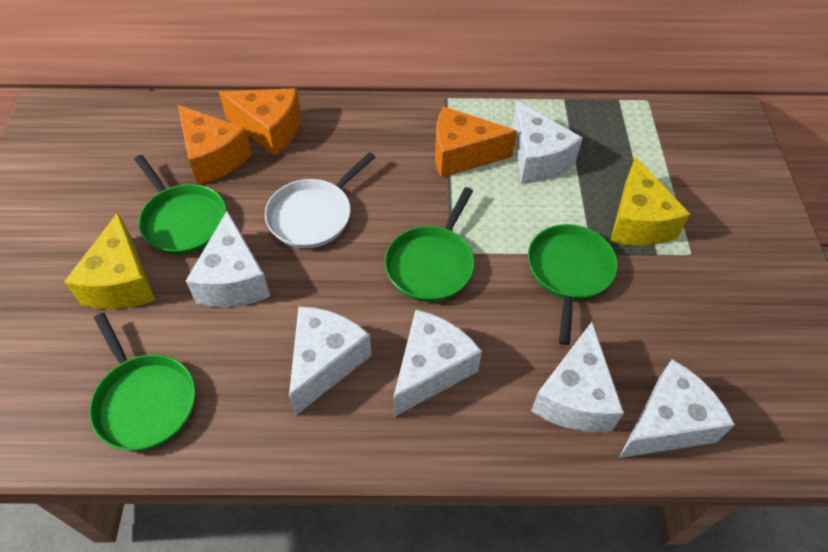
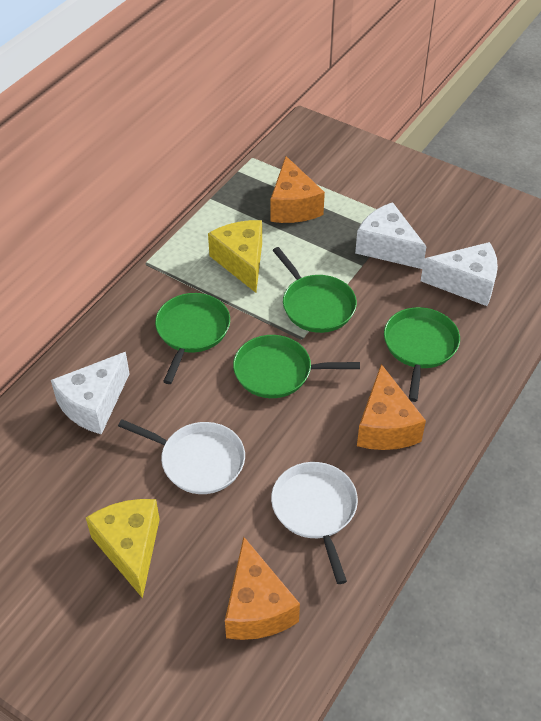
white cheese: [186,211,270,307] [289,306,372,416] [393,310,482,417] [512,101,583,183] [531,322,624,432] [619,359,735,458] = 6 -> [51,352,130,435] [355,202,427,269] [421,242,498,306] = 3
white pan: [265,152,375,248] = 1 -> [118,419,245,494] [271,462,358,584] = 2

